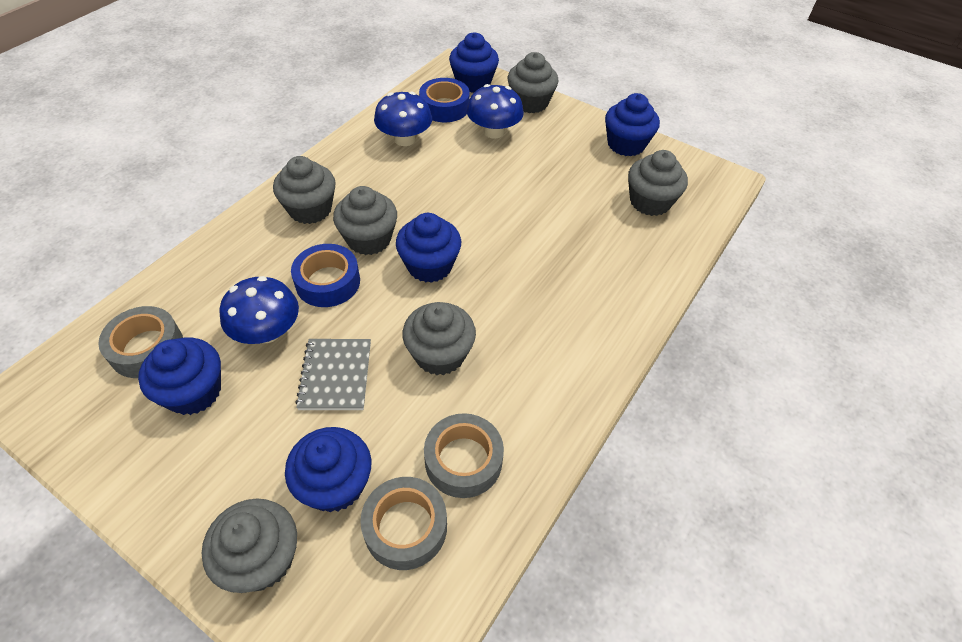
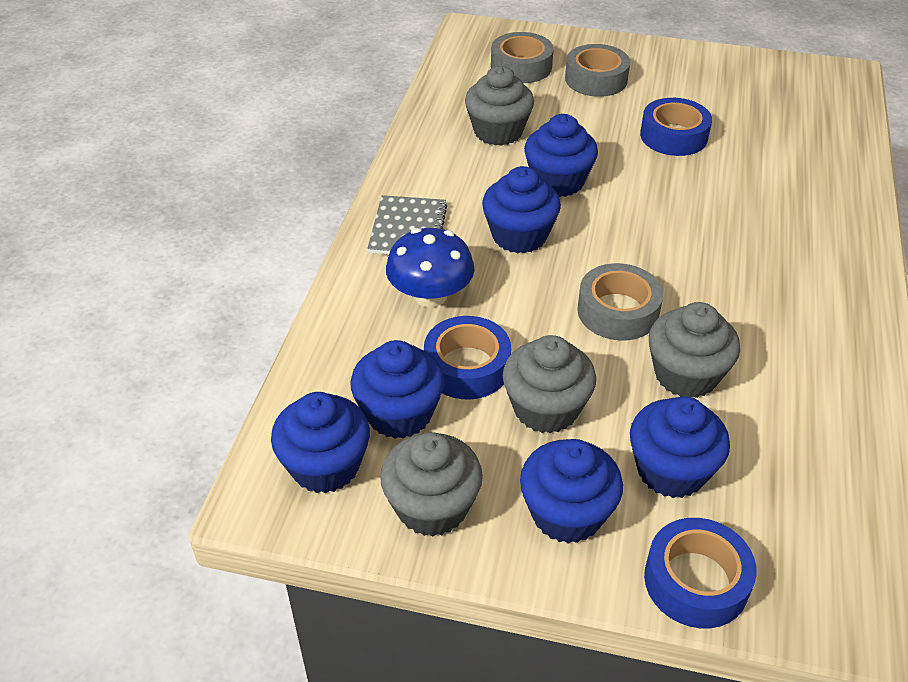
blue cupcake: [138,338,221,415] [285,427,371,512] [396,213,461,283] [449,33,499,93] [605,93,660,157] = 5 -> [271,392,370,494] [350,340,445,439] [482,166,561,254] [520,439,623,544] [524,114,598,197] [630,396,730,498] = 6
blue mushroom: [219,276,299,344] [374,91,432,146] [467,84,524,138] = 3 -> [386,228,474,307] = 1
blue tape: [291,244,360,307] [419,78,470,122] = 2 -> [424,316,511,399] [640,98,712,156] [644,518,757,628] = 3
grey cupcake: [201,498,297,593] [273,156,336,224] [333,186,397,255] [402,302,476,375] [507,52,559,113] [628,150,688,216] = 6 -> [380,432,483,536] [465,66,534,146] [503,335,596,434] [649,302,740,398] = 4

